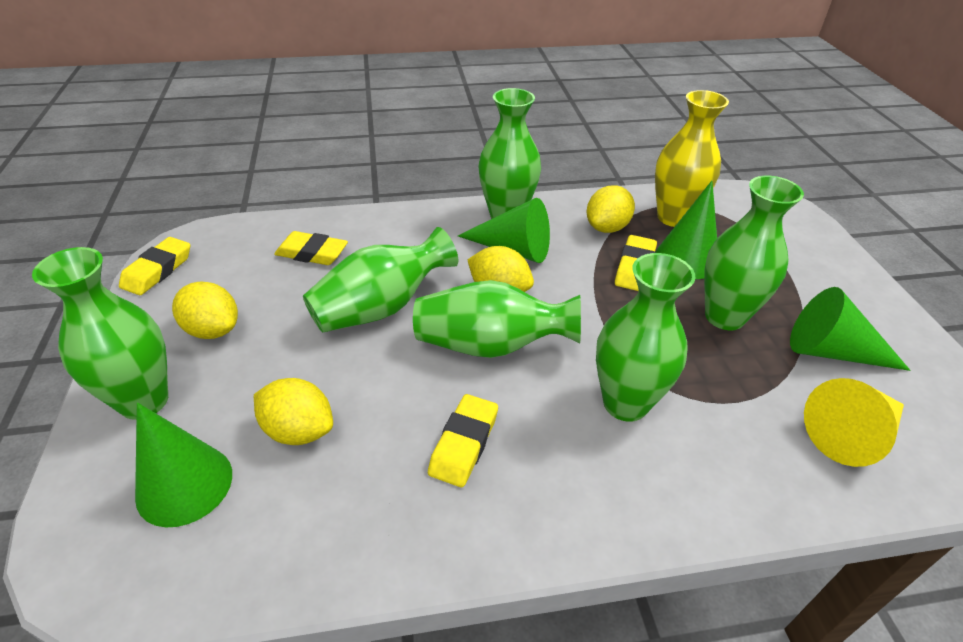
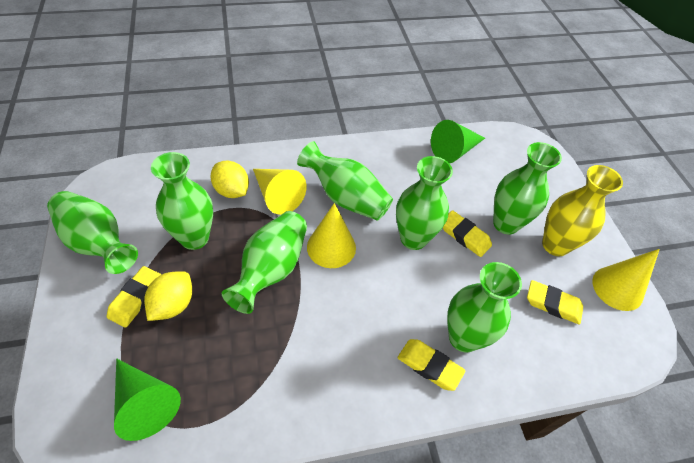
green cone: [135,402,232,527] [458,198,550,263] [656,181,717,279] [790,287,910,371] = 4 -> [114,359,181,441] [431,120,485,163] = 2
green vase: [32,247,168,420] [303,227,458,332] [413,280,581,358] [479,88,541,219] [596,253,695,422] [704,176,804,330] = 6 -> [47,191,138,274] [151,152,213,250] [222,211,307,314] [297,141,393,221] [396,156,453,250] [447,262,522,353] [493,142,562,235] = 7
yellow cone: [804,378,904,467] = 1 -> [253,169,306,215] [307,203,356,268] [592,249,660,311] = 3
yellow lemon: [172,282,238,339] [254,378,333,445] [467,246,534,292] [586,185,635,233] = 4 -> [144,271,192,321] [210,161,249,198] = 2

